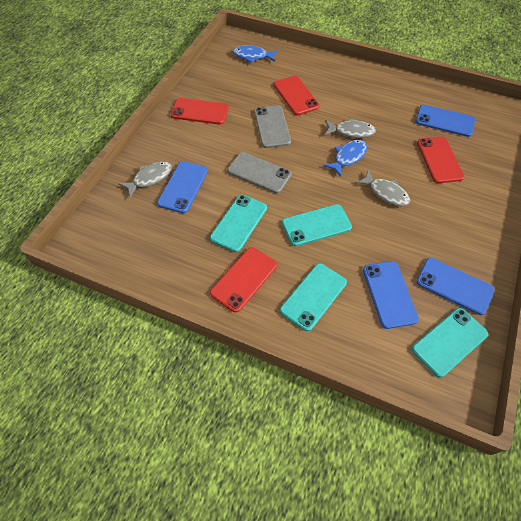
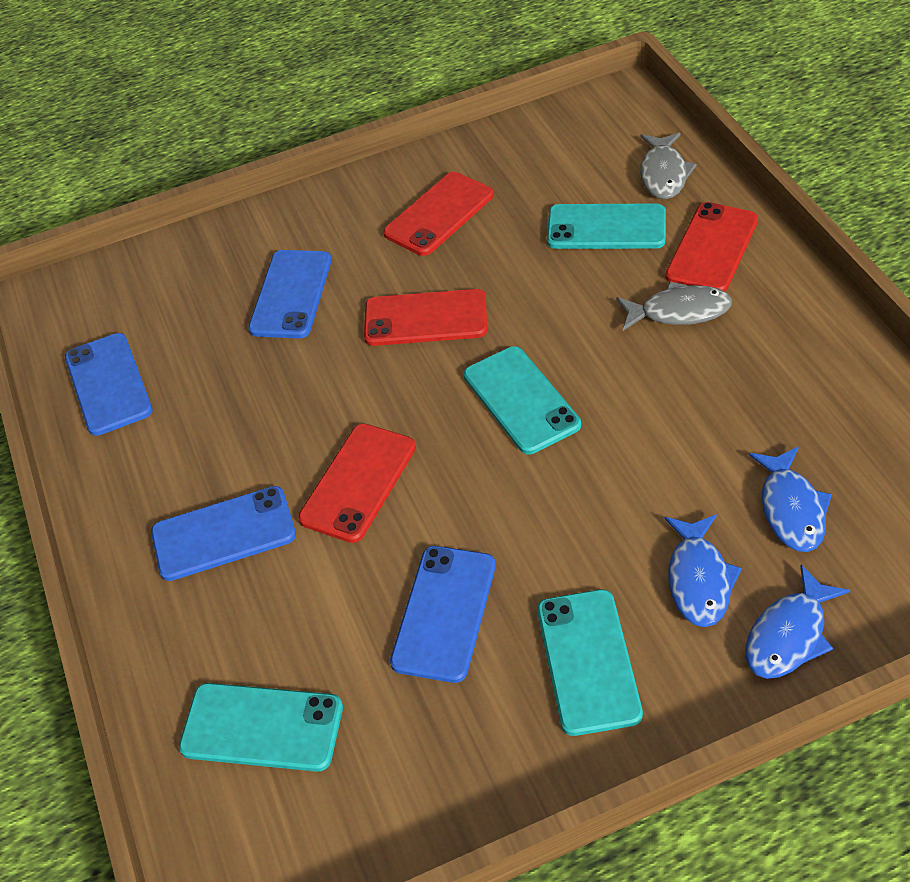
blue fish: [233,45,278,63] [323,140,367,177] = 2 -> [664,514,742,627] [745,565,850,679] [749,447,832,552] = 3
grey fish: [119,161,172,198] [325,118,376,138] [356,170,411,206] = 3 -> [616,281,732,331] [640,133,697,199] = 2
grey phone: [227,152,292,193] [254,105,291,148] = 2 -> none = 0

